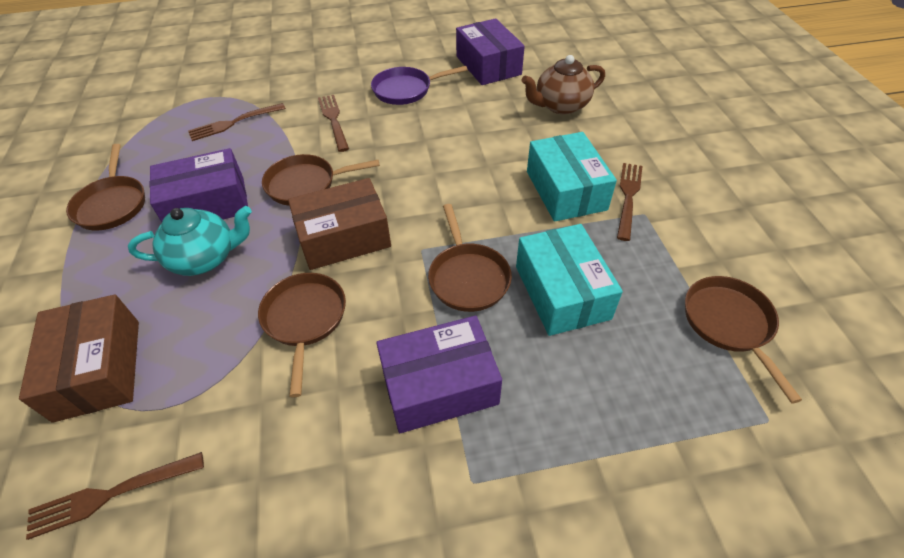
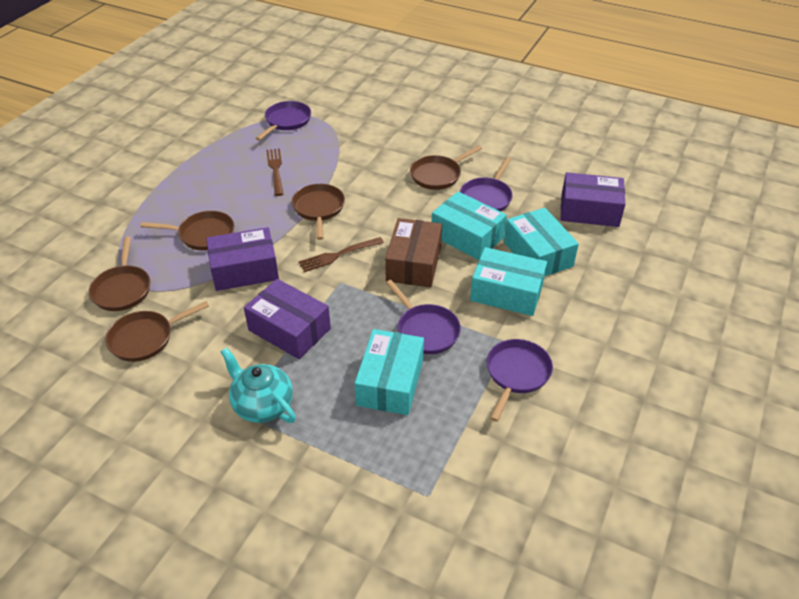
brown box: [19,294,139,423] [288,178,391,270] = 2 -> [385,218,442,287] = 1
brown fork: [26,452,204,540] [188,103,286,141] [318,95,349,152] [617,163,643,241] = 4 -> [266,148,283,196] [298,237,384,272] = 2
brown teapot: [522,55,605,115] = 1 -> none = 0
purple pan: [371,66,468,105] = 1 -> [256,101,311,141] [386,280,461,354] [460,157,513,212] [487,339,553,422] = 4
turquoise box: [516,224,623,336] [527,132,617,222] = 2 -> [355,329,424,415] [432,191,507,260] [470,247,547,316] [504,208,579,276] = 4

